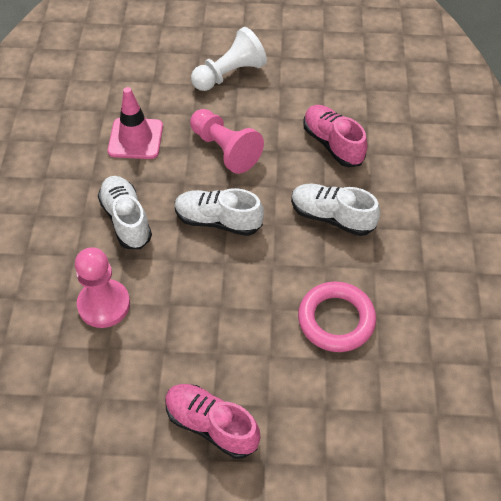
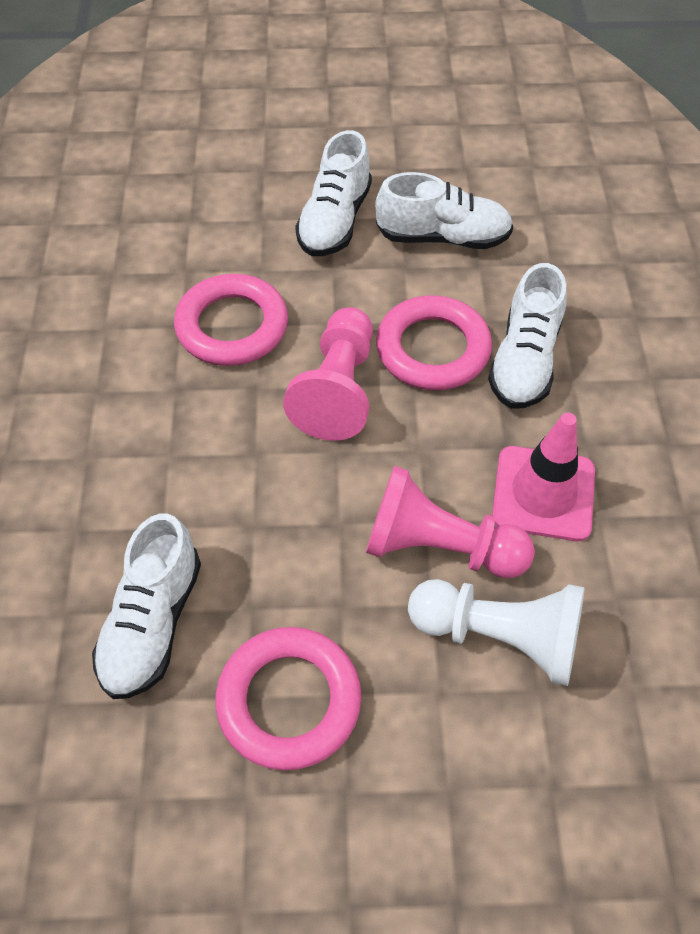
pink ring: [298,281,376,352] = 1 -> [174,274,288,366] [215,627,362,770] [376,295,492,390] = 3
pink shoe: [165,384,260,459] [303,105,368,167] = 2 -> none = 0
white shoe: [98,176,152,249] [175,188,264,236] [291,183,380,236] = 3 -> [92,514,201,699] [295,130,372,256] [375,172,513,249] [488,263,567,409] = 4

